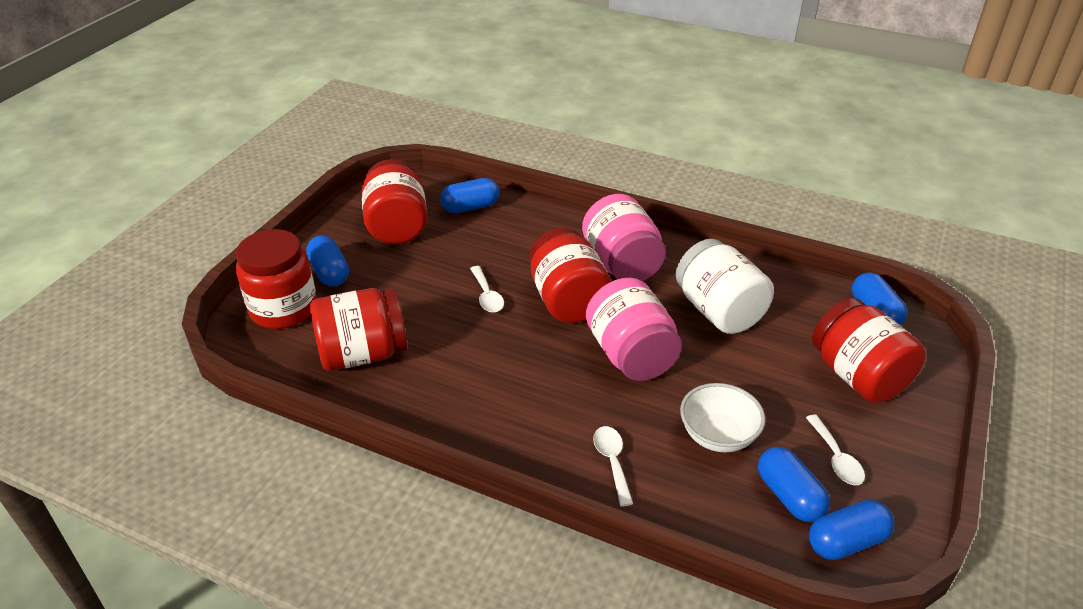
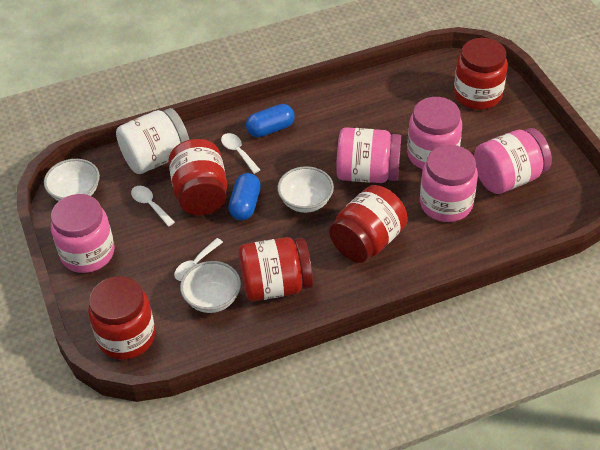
blue capsule: [306,235,349,287] [440,178,500,213] [758,447,830,522] [809,500,894,560] [852,272,907,325] = 5 -> [228,173,261,220] [246,104,295,137] = 2
pink jar: [582,194,666,281] [586,278,682,381] = 2 -> [51,194,115,273] [336,127,401,183] [407,97,462,169] [420,145,478,222] [474,128,552,194] = 5
white bowl: [680,383,765,452] = 1 -> [44,159,100,201] [180,261,241,313] [277,166,334,213] = 3

